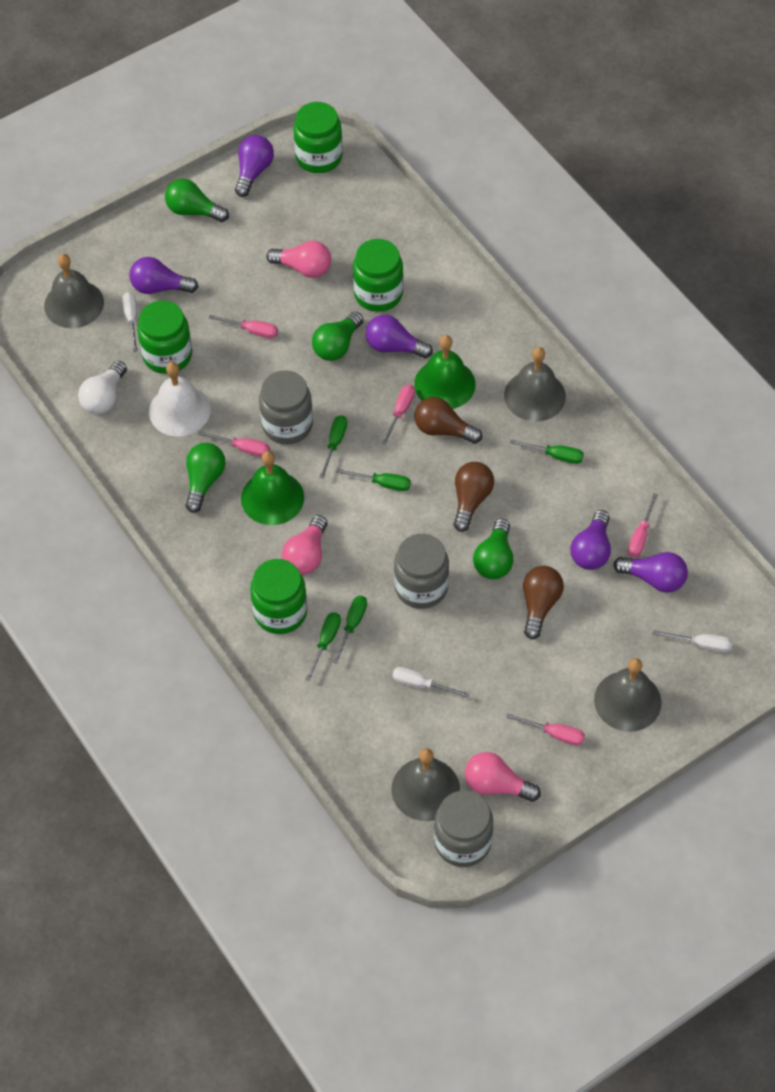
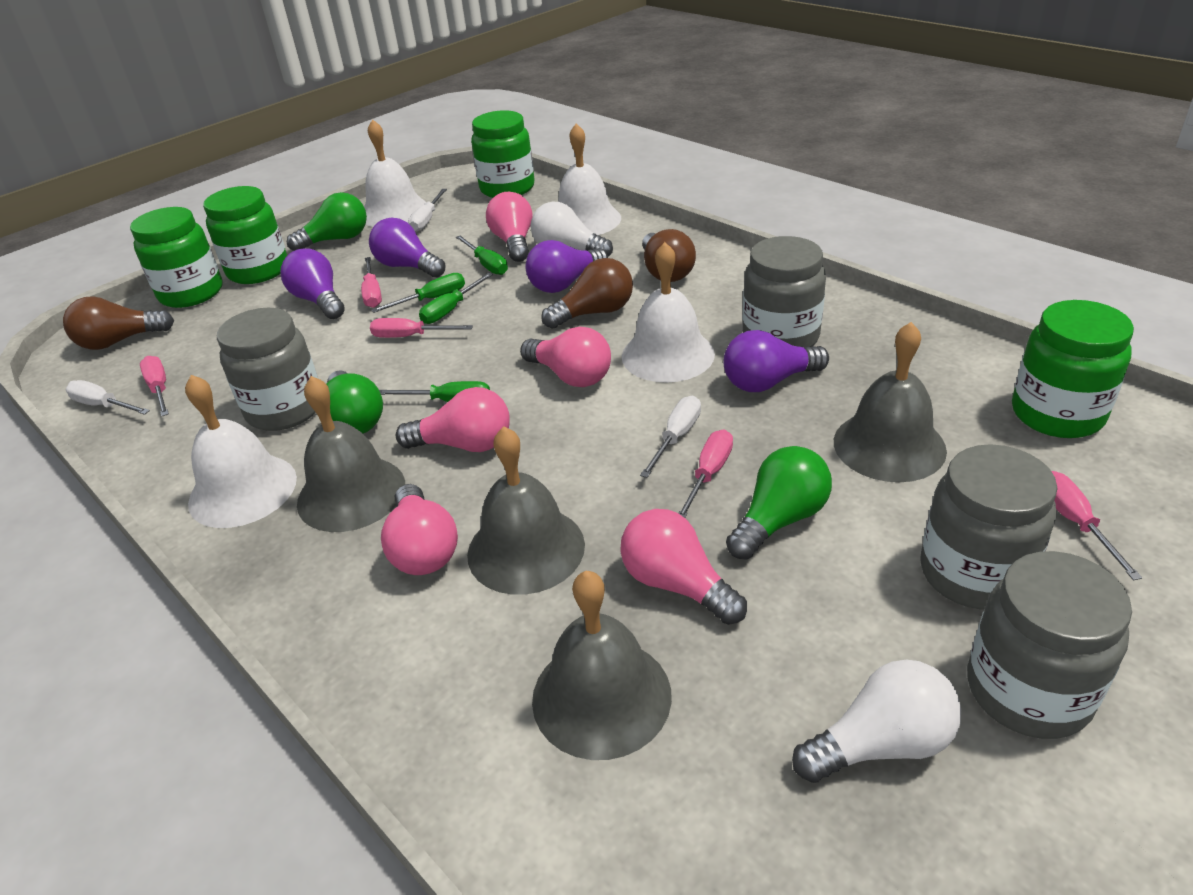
green bell: [241,451,304,525] [414,335,476,409] = 2 -> none = 0
green light bulb: [165,179,229,222] [186,443,226,513] [312,312,364,361] [473,518,513,579] = 4 -> [287,192,367,251] [326,370,383,434] [726,446,832,560] = 3
green screwdriver: [305,612,341,681] [319,415,347,479] [333,596,367,664] [337,469,411,491] [510,440,584,464] = 5 -> [371,273,465,313] [379,381,490,402] [419,273,493,324] [456,235,508,275] = 4
grey jar: [259,370,313,444] [394,534,449,609] [434,791,493,867] = 3 -> [217,308,318,431] [743,236,826,347] [920,444,1058,610] [967,551,1132,739] = 4
pink light bulb: [266,241,331,278] [282,515,327,575] [465,752,541,802] = 3 -> [381,484,458,575] [396,387,510,452] [486,192,533,262] [520,327,611,387] [620,509,747,625] = 5
purple light bulb: [129,257,198,294] [235,135,274,197] [366,315,433,358] [570,510,611,570] [614,552,688,593] = 5 -> [280,248,345,319] [369,217,446,278] [526,240,608,293] [724,330,829,392] = 4
white bell: [149,362,211,436] = 1 -> [185,375,297,528] [364,119,427,227] [558,123,621,235] [622,242,715,383] = 4
white light bulb: [78,361,127,415] = 1 -> [531,202,613,256] [792,660,961,783] = 2

